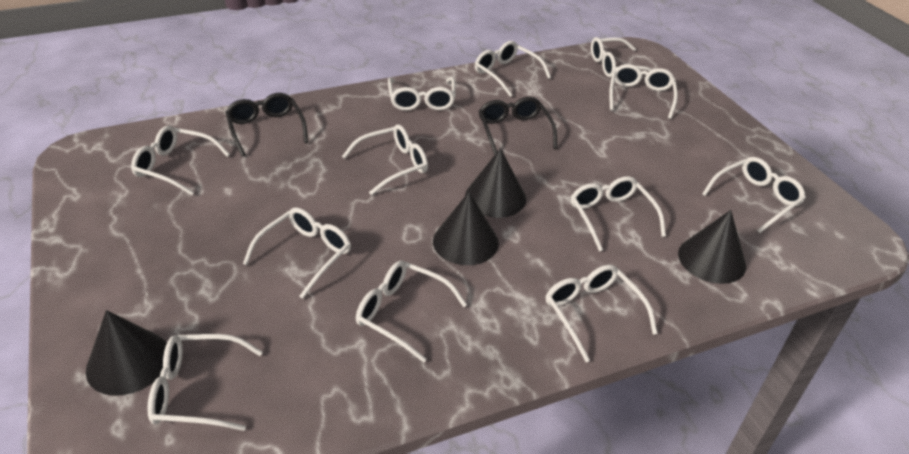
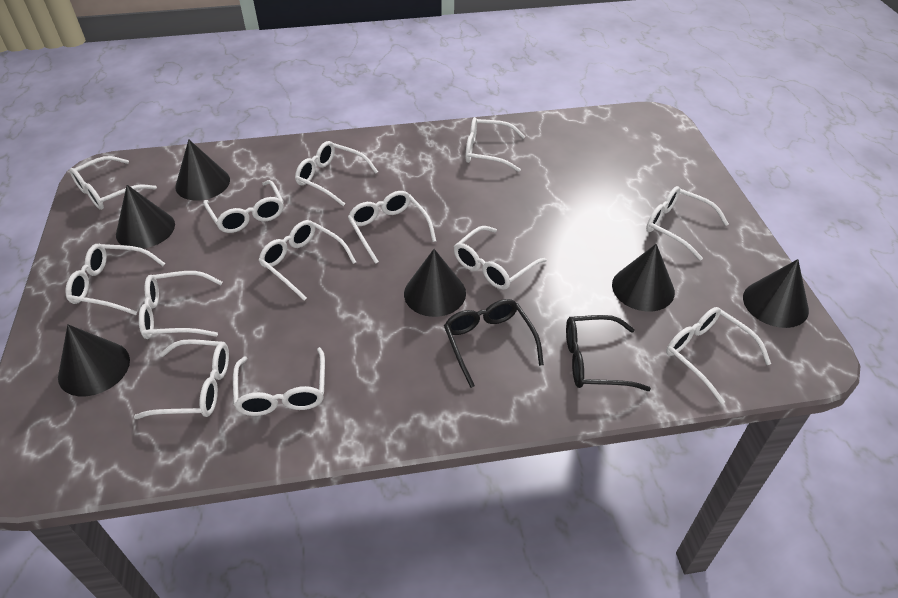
black cone: [86,310,167,396] [433,192,499,265] [465,148,526,218] [678,210,746,284] = 4 -> [58,325,130,396] [116,185,175,249] [175,139,230,200] [404,249,466,317] [612,244,675,311] [743,259,809,328] = 6
white glasses: [131,125,230,195] [147,334,263,431] [243,207,351,299] [342,124,428,195] [356,260,467,362] [388,77,456,111] [475,41,551,97] [546,265,658,362] [571,176,666,252] [591,37,653,78] [609,64,678,119] [702,157,806,233] = 12 -> [65,244,165,315] [69,156,157,210] [134,339,229,419] [139,271,222,339] [203,180,284,233] [233,347,325,416] [258,220,356,301] [295,141,378,206] [348,191,436,264] [454,226,547,290] [465,117,526,172] [646,186,729,261] [666,307,771,404] = 13

